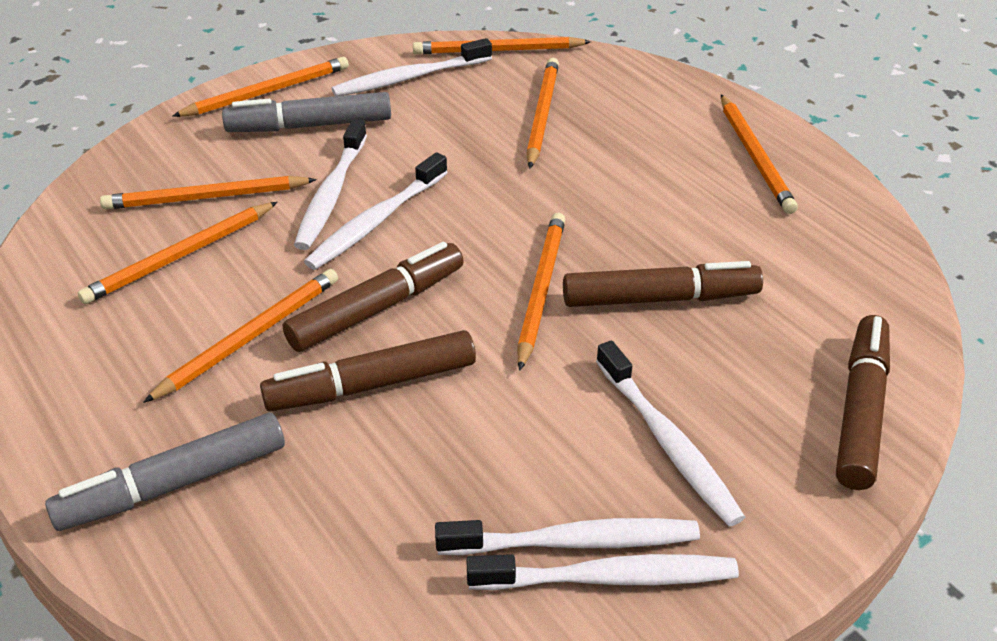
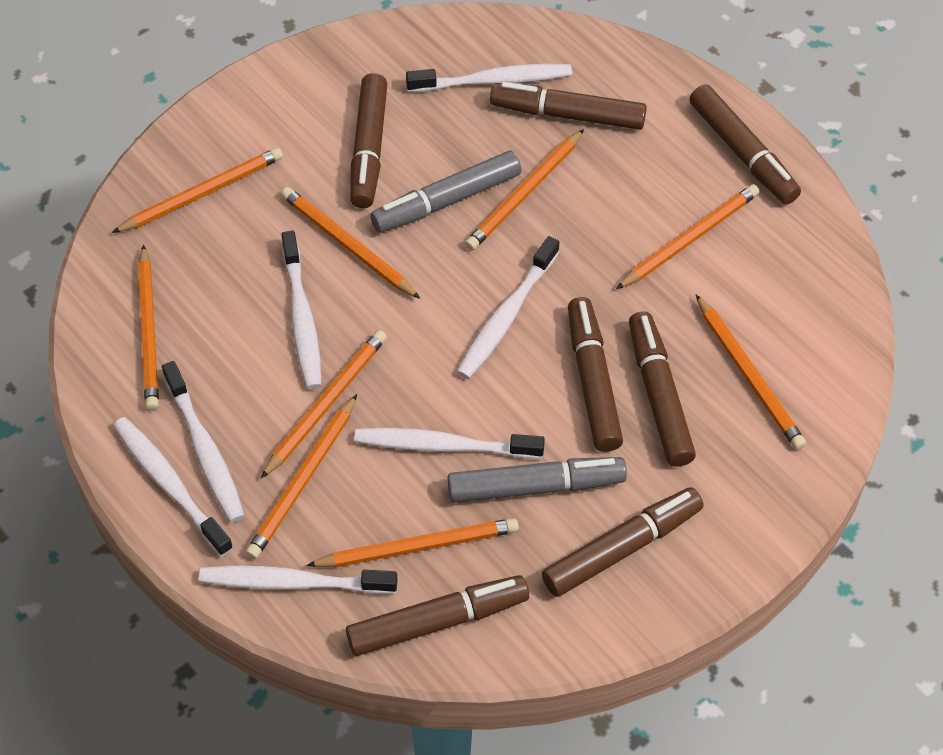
brown marker: [260,330,476,412] [283,242,464,352] [563,261,763,307] [836,315,890,490] = 4 -> [346,575,529,656] [351,73,387,208] [490,82,647,130] [542,487,704,597] [568,297,623,452] [629,311,696,467] [689,84,801,204] = 7
orange pencil: [78,202,278,304] [100,176,317,210] [143,269,338,403] [173,57,349,117] [413,37,591,54] [517,213,565,371] [526,58,559,169] [721,94,798,214] = 8 -> [112,148,283,233] [138,245,159,411] [246,394,357,559] [261,330,387,479] [281,187,421,299] [306,518,519,567] [465,129,584,250] [616,184,759,289] [696,295,806,450] = 9
white toothbrush: [294,119,367,250] [304,152,448,270] [332,38,492,96] [435,518,700,555] [466,554,739,590] [596,340,745,526] = 6 -> [113,417,233,557] [162,361,245,523] [199,566,397,594] [281,231,322,389] [354,428,545,459] [406,64,572,93] [457,236,559,379] = 7

